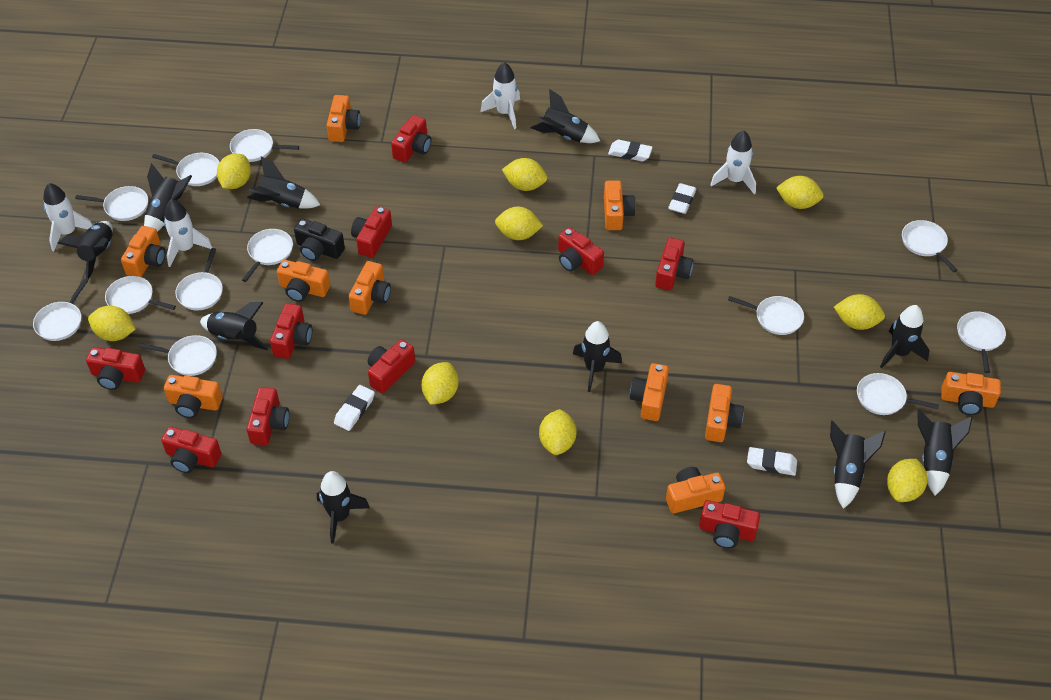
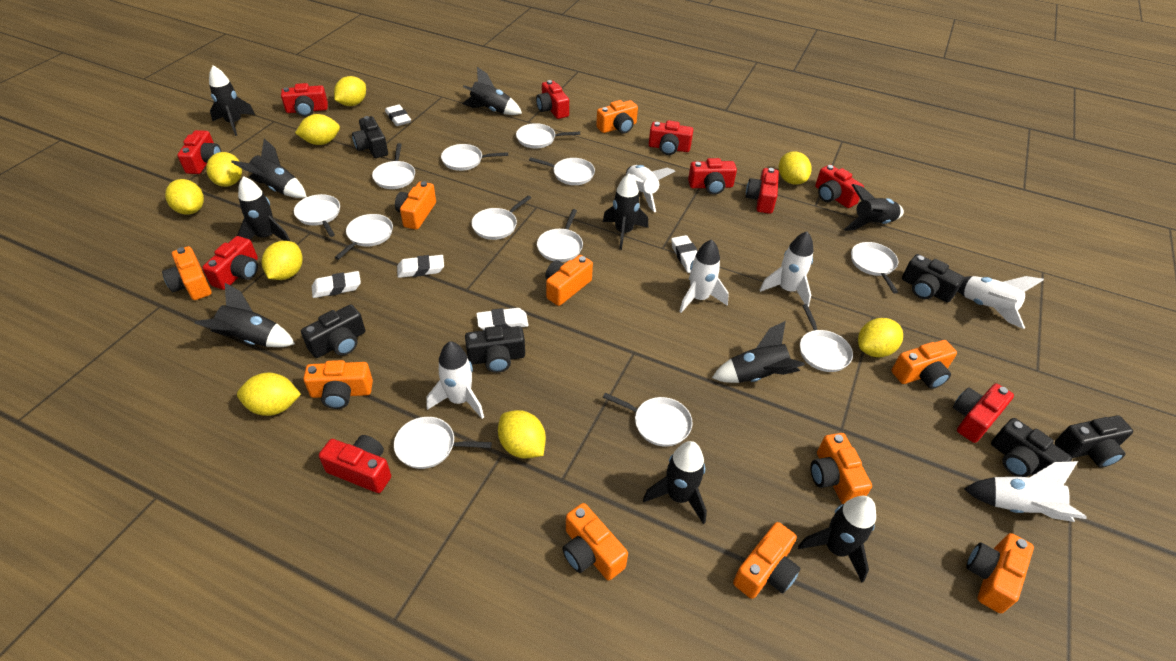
black camera: [294,219,345,261] = 1 -> [301,304,365,358] [352,116,388,158] [465,326,525,373] [902,254,964,303] [991,418,1072,477] [1055,415,1133,468] = 6
white eraser: [334,385,375,431] [608,140,653,161] [668,183,697,214] [747,447,797,476] = 4 -> [312,271,361,298] [385,105,411,126] [397,255,444,278] [476,308,529,330] [671,235,698,273] = 5
white rocket: [43,183,93,251] [164,199,213,267] [481,62,520,129] [710,130,756,195] = 4 -> [427,341,484,419] [626,165,675,212] [679,239,729,313] [760,231,813,307] [957,276,1044,329] [964,461,1087,522] = 6

